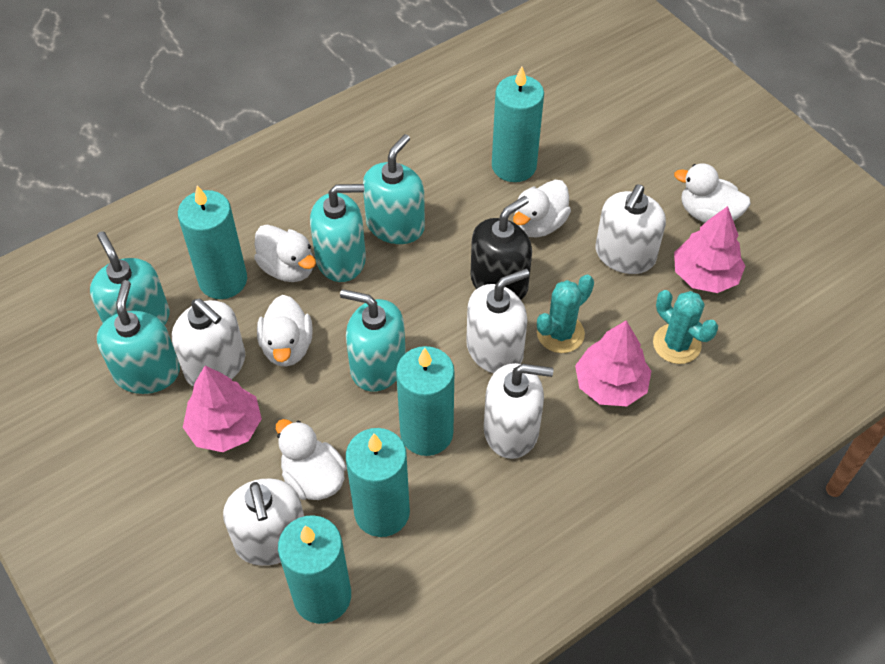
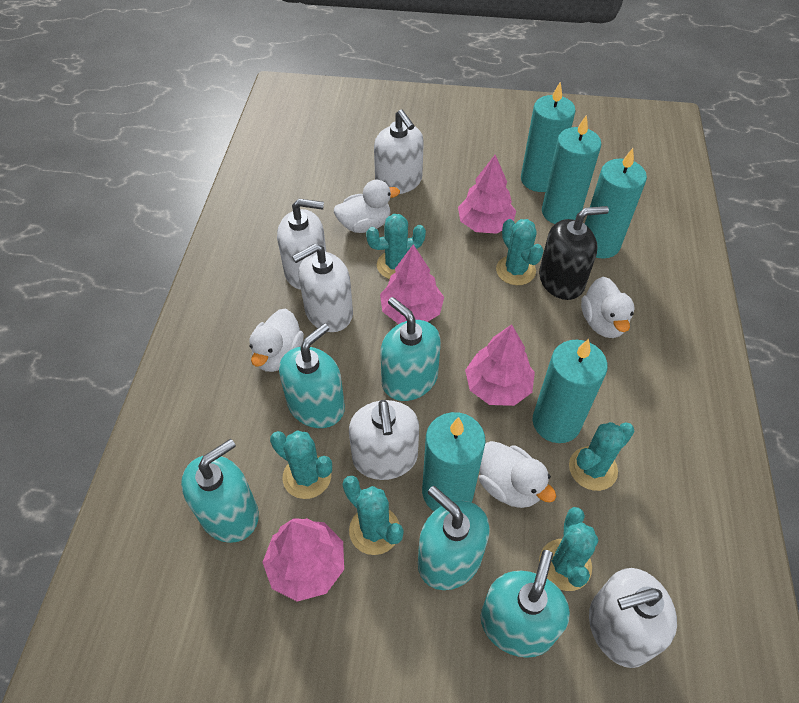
pink tree: [183,366,262,452] [575,321,651,406] [674,206,745,293] = 3 -> [262,518,344,602] [380,245,444,324] [458,155,516,234] [465,324,535,406] = 4
turquoise cactus: [537,275,594,353] [653,290,718,364] = 2 -> [270,431,332,499] [343,476,404,555] [366,214,426,279] [496,219,544,285] [539,507,598,591] [569,422,635,491] = 6
white duck: [254,225,316,282] [257,295,313,367] [276,419,347,500] [513,180,571,237] [674,163,751,223] = 5 -> [249,308,304,372] [334,180,400,233] [479,441,556,508] [581,277,634,338] = 4

